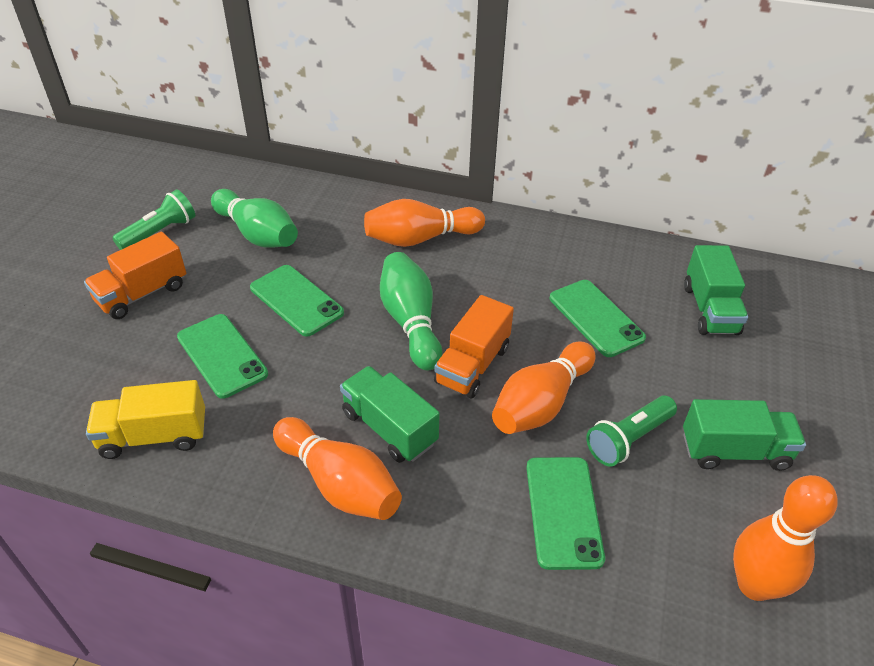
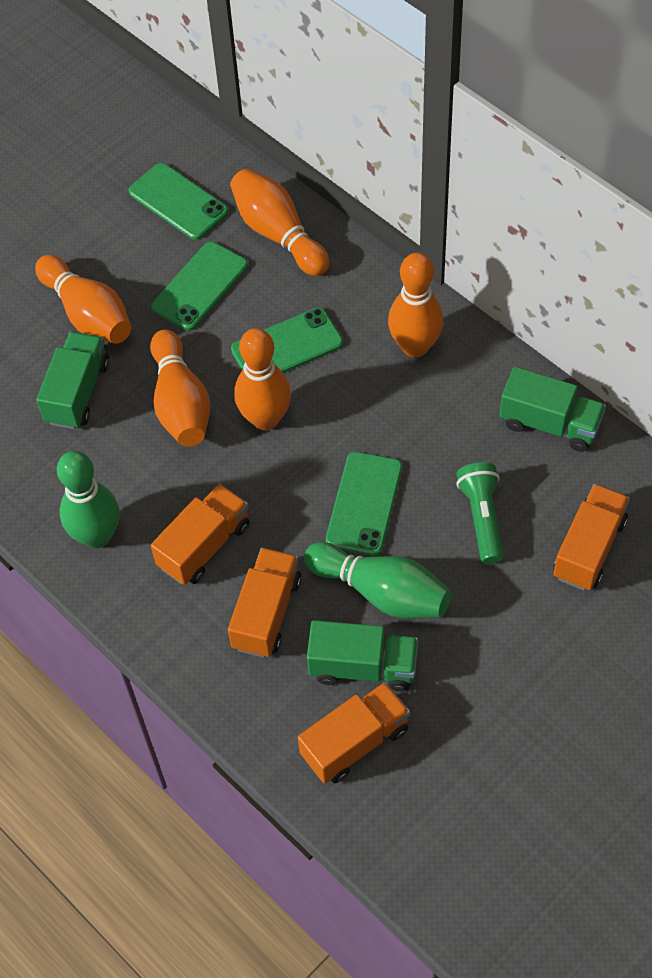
green flashlight: [112,190,195,250] [586,396,677,467] = 2 -> [456,462,504,564] = 1
orange bowling pin: [273,417,402,520] [364,199,485,247] [492,341,596,434] [733,475,838,601] = 4 -> [35,255,131,344] [150,329,210,447] [230,168,329,276] [234,328,291,430] [388,253,444,357] = 5
orange truck: [84,232,186,319] [434,295,514,398] = 2 -> [151,484,250,585] [228,547,302,658] [298,682,410,784] [553,484,630,591] = 4
yellow truck: [86,380,205,459] = 1 -> none = 0

